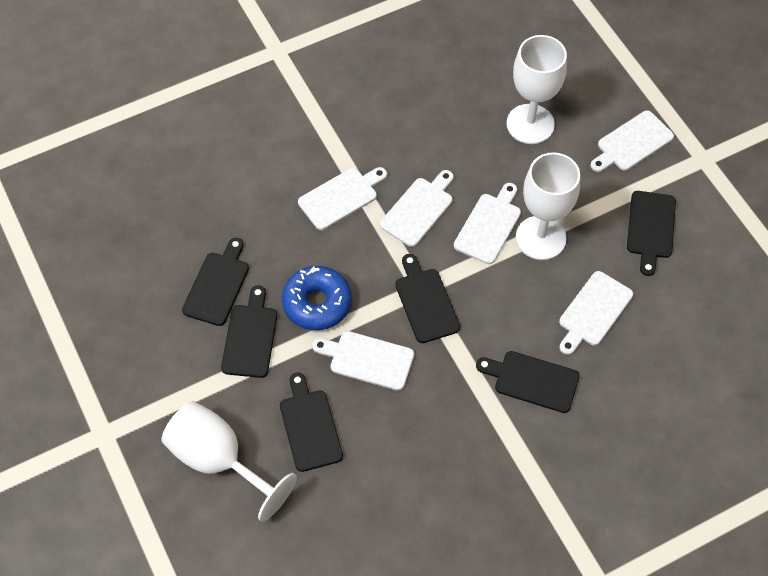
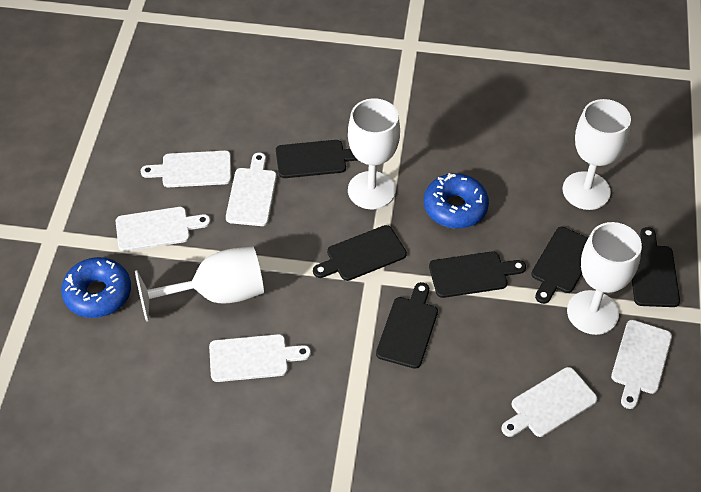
blue donut: [282,266,352,330] = 1 -> [61,257,131,318] [424,173,489,229] = 2
white goblet: [162,401,297,522] [506,35,567,144] [516,152,580,260] = 3 -> [135,247,264,322] [348,98,400,209] [563,99,631,210] [567,222,642,335] = 4

